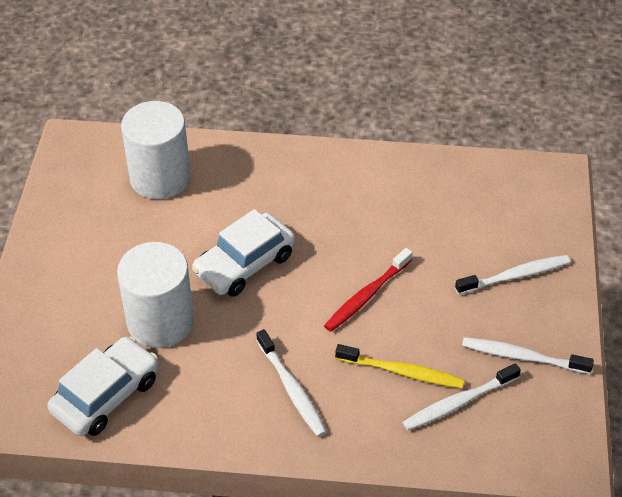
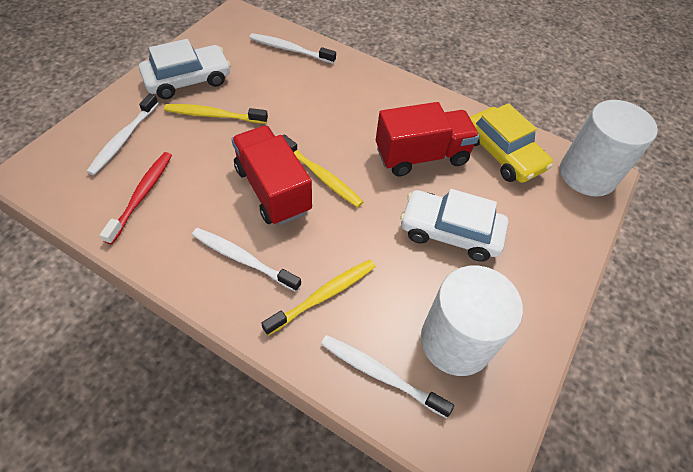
red truck: none = 0 -> [231,125,312,225] [376,102,479,177] = 2
yellow car: none = 0 -> [470,103,553,183] = 1
yellow toothbrush: [335,344,464,389] = 1 -> [164,104,268,124] [261,260,376,336] [283,134,363,208] = 3

